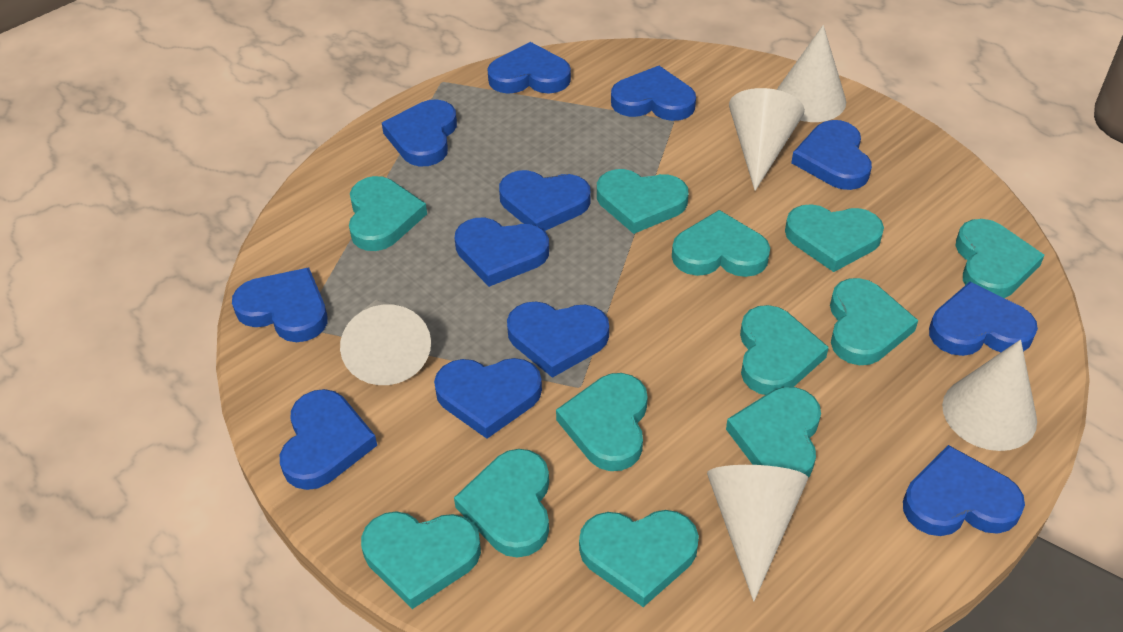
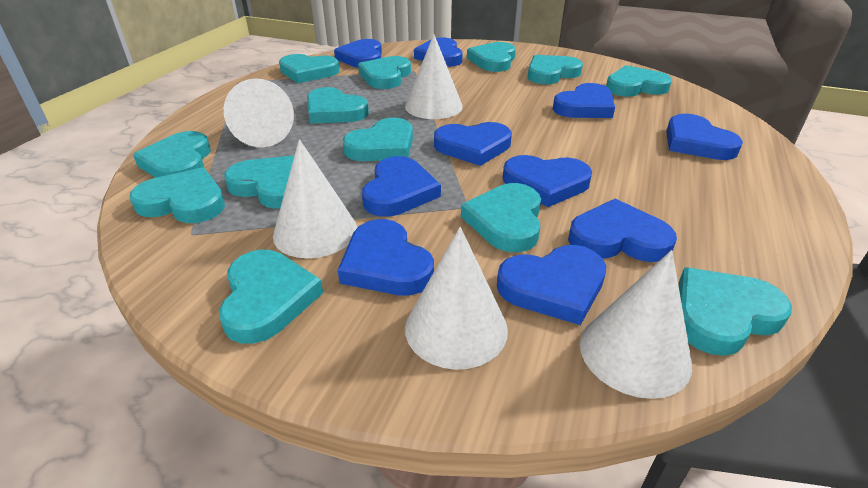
blue heart: [232,268,328,342] [280,389,377,490] [382,99,457,166] [434,358,542,439] [455,218,549,287] [487,42,571,94] [499,170,591,231] [507,301,609,378] [611,66,696,121] [791,120,872,190] [903,445,1025,536] [929,282,1038,356] = 12 -> [334,39,382,68] [338,219,434,296] [362,156,441,217] [414,38,463,67] [434,122,512,166] [497,245,606,325] [503,155,592,207] [553,83,615,118] [568,199,677,262] [666,114,743,160] = 10
turquoise heart: [349,176,427,251] [361,511,481,609] [454,449,549,558] [556,373,648,471] [579,510,699,607] [597,169,689,234] [672,210,770,277] [726,387,821,478] [740,305,829,395] [785,204,884,272] [830,278,918,365] [956,219,1045,298] = 12 -> [129,167,225,223] [133,131,211,178] [219,250,323,344] [224,155,295,209] [279,54,340,83] [307,87,369,123] [342,118,413,161] [358,56,411,89] [461,183,541,252] [467,42,516,72] [528,55,583,84] [606,65,672,97] [679,267,792,356] = 13

